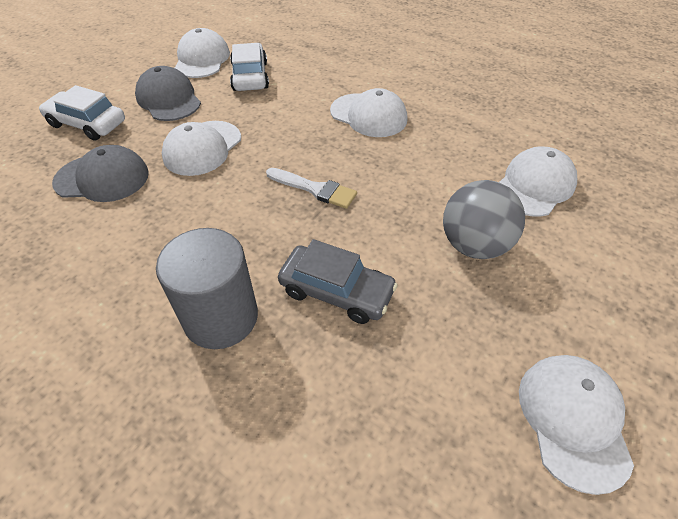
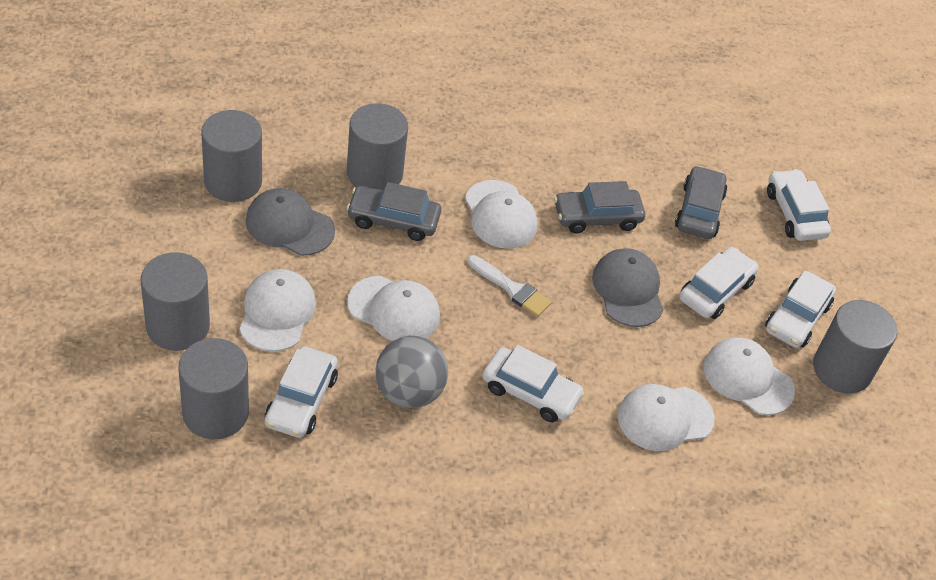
grey car: [278,239,398,324] = 1 -> [346,182,441,241] [554,181,645,233] [675,166,728,239] = 3
grey cylinder: [156,228,258,349] = 1 -> [141,252,210,351] [179,338,249,439] [202,110,262,202] [347,103,408,190] [813,300,897,394] = 5
white car: [39,85,125,140] [230,43,269,91] = 2 -> [265,346,338,438] [483,345,585,422] [679,247,758,319] [765,271,836,348] [767,169,831,241] = 5

